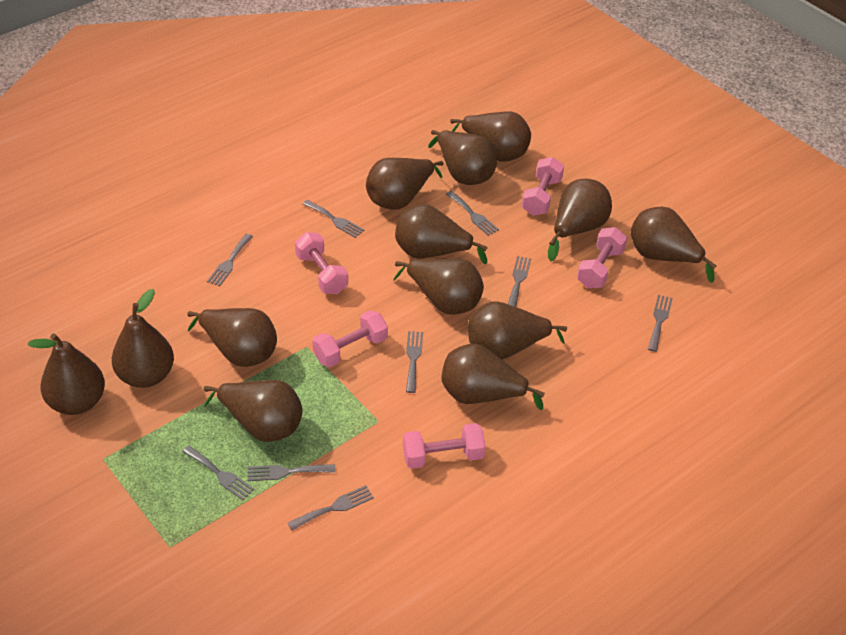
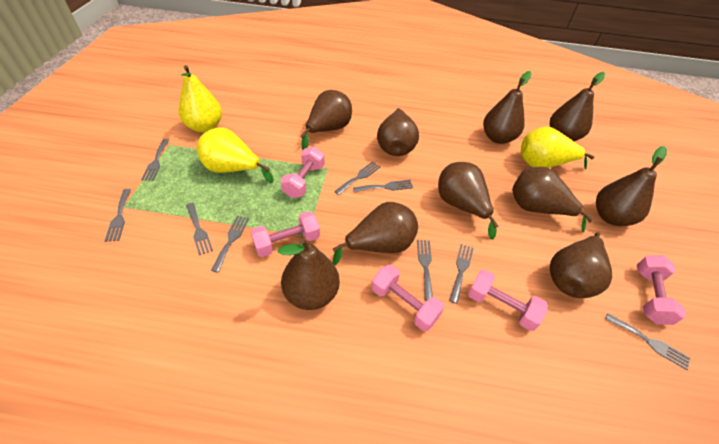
brown pear: [27,334,105,415] [112,289,174,388] [187,308,277,367] [204,380,303,442] [366,158,443,210] [393,259,484,315] [395,204,488,264] [428,130,497,185] [442,344,545,410] [450,111,531,162] [468,301,567,360] [548,179,612,261] [631,207,716,283] = 13 -> [278,238,340,310] [301,90,352,150] [333,202,418,265] [377,108,419,156] [438,162,499,239] [483,71,532,144] [512,167,593,232] [549,72,605,141] [550,232,612,298] [596,146,667,226] = 10
yellow pear: none = 0 -> [179,65,222,132] [197,128,273,183] [521,126,594,170] = 3

